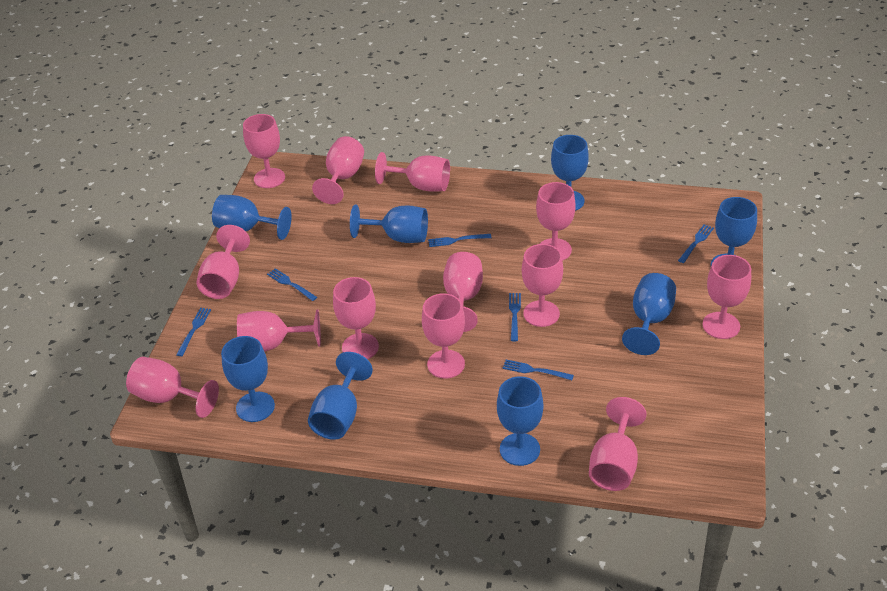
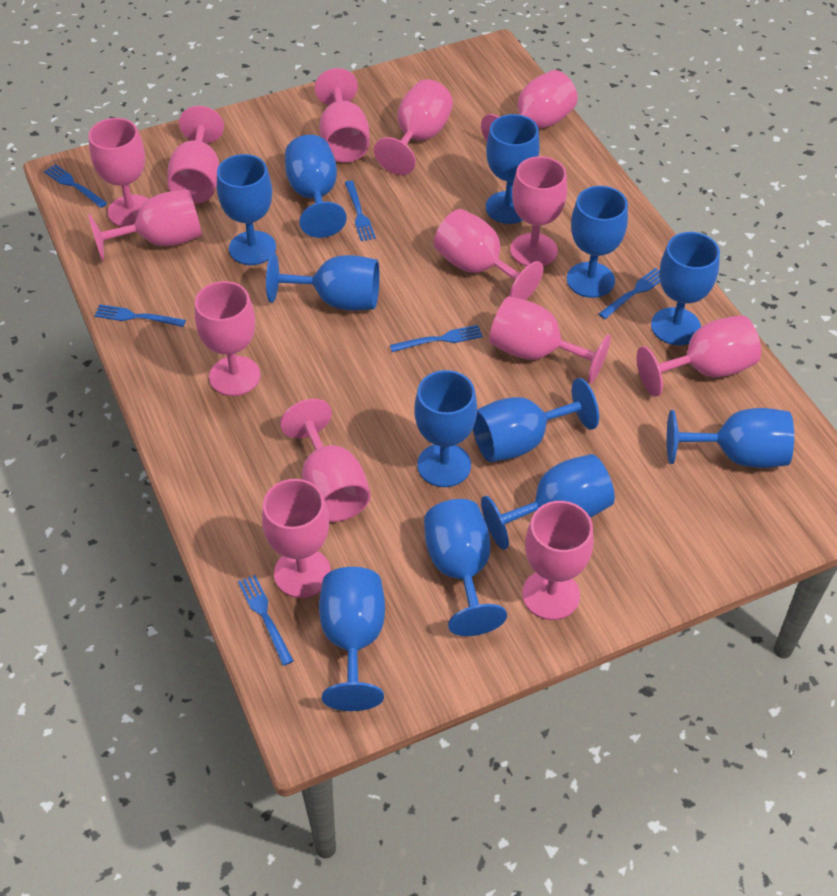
blue goblet: [212,195,292,240] [221,336,275,422] [308,352,373,440] [350,204,428,243] [497,376,543,466] [551,135,589,211] [622,273,676,355] [711,197,757,265] = 8 -> [217,154,276,265] [266,253,379,311] [285,135,347,238] [319,567,385,711] [414,370,477,487] [424,499,507,636] [473,378,599,462] [481,454,615,550] [486,114,540,224] [567,186,628,298] [651,232,720,345] [667,408,794,468] = 12
pink goblet: [126,357,219,418] [197,225,250,299] [237,309,321,351] [243,114,285,188] [312,136,364,204] [333,277,379,359] [375,152,450,192] [422,293,465,379] [443,252,483,332] [522,244,563,327] [536,182,576,261] [589,397,647,491] [702,255,751,339] = 13 -> [88,118,148,227] [88,189,202,261] [167,106,224,204] [195,281,260,396] [262,479,331,598] [280,399,371,522] [315,68,369,163] [374,79,453,175] [434,209,544,300] [481,70,578,142] [489,296,611,384] [510,156,567,266] [522,501,594,620] [637,315,761,397] = 14

